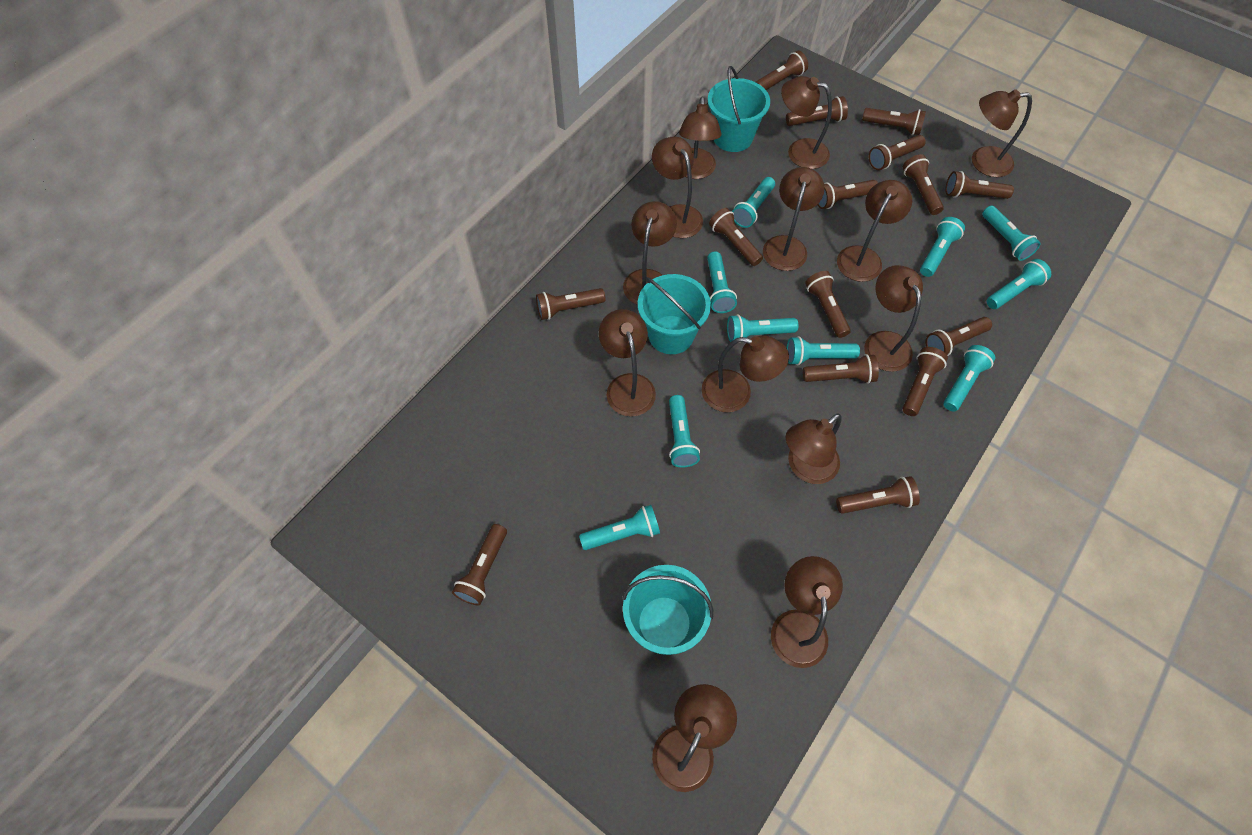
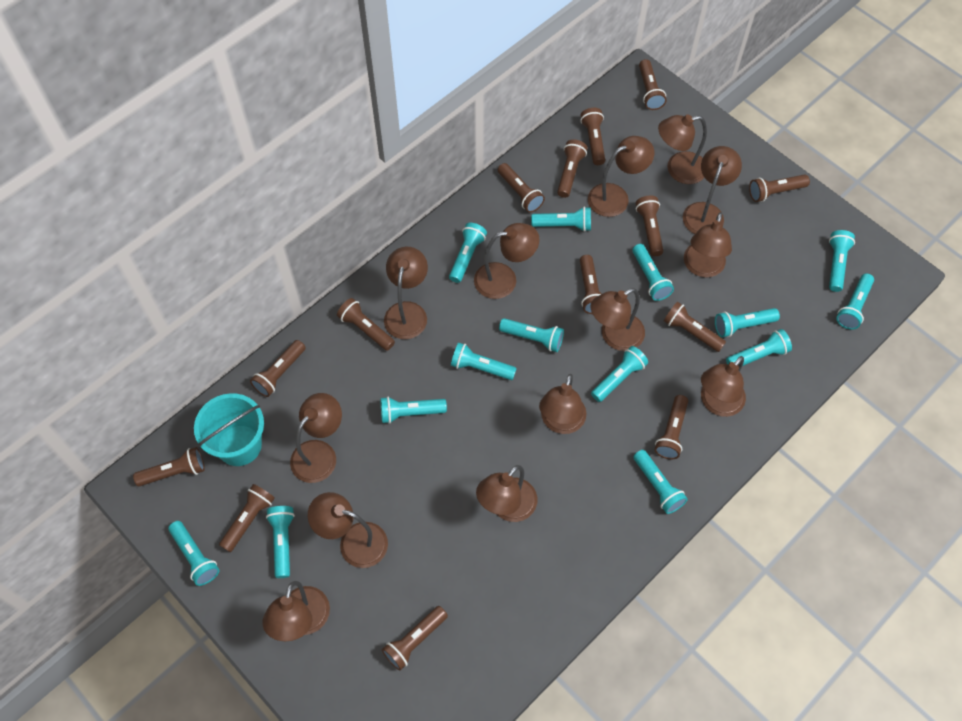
brown flashlight: [452,524,507,605] [536,288,606,320] [709,208,763,266] [756,51,808,90] [786,96,848,126] [803,354,879,384] [805,271,851,338] [817,180,878,209] [836,476,920,514] [862,108,926,135] [869,135,926,170] [902,154,944,215] [902,347,948,416] [925,317,992,356] [946,171,1014,199] = 15 -> [133,447,205,486] [219,484,275,552] [250,340,306,397] [337,298,395,351] [382,606,448,671] [498,163,545,213] [557,140,587,198] [580,108,605,165] [580,255,602,314] [635,195,663,256] [639,59,667,110] [655,395,688,459] [664,302,726,352] [749,174,810,202] = 14
turquoise bucket: [622,565,713,655] [638,274,711,354] [707,66,770,152] = 3 -> [194,393,264,466] = 1
turquoise flashlight: [579,505,660,550] [669,395,700,468] [707,251,737,313] [727,314,798,343] [732,177,775,228] [787,336,860,365] [920,217,965,277] [943,345,995,411] [982,205,1041,261] [987,259,1051,309] = 10 -> [168,521,220,586] [266,506,295,578] [380,397,447,424] [449,223,487,283] [451,342,517,380] [499,318,564,352] [531,207,591,232] [591,346,648,402] [632,244,674,301] [633,450,688,514] [715,308,780,337] [726,329,792,366] [829,230,855,292] [836,273,874,330] = 14

